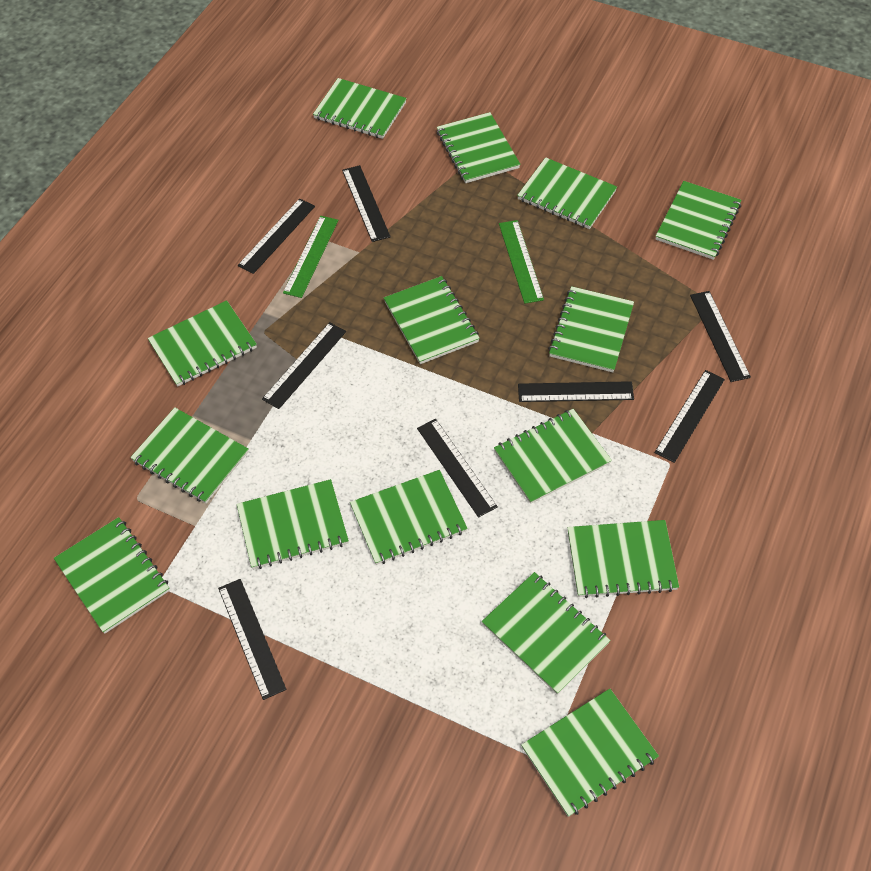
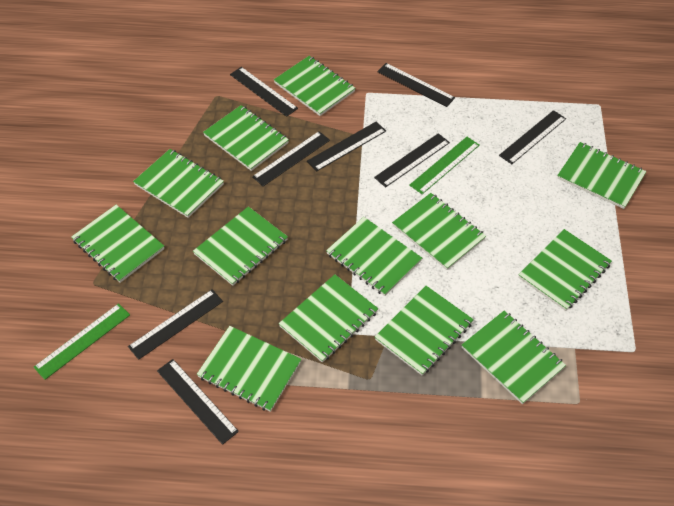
green notebook: [54,517,170,634] [130,407,249,504] [148,300,257,387] [237,479,349,569] [313,78,407,139] [350,470,468,565] [384,276,480,364] [437,112,520,183] [482,572,611,694] [494,409,612,504] [517,157,617,229] [521,689,659,817] [548,286,634,372] [568,520,679,598] [655,181,741,260] = 15 -> [71,205,164,283] [133,149,224,218] [193,206,288,286] [197,326,302,412] [203,105,289,171] [274,56,355,116] [279,274,379,363] [326,217,422,296] [375,286,474,375] [392,193,486,270] [462,311,566,404] [518,229,612,311] [557,142,647,209] = 13

